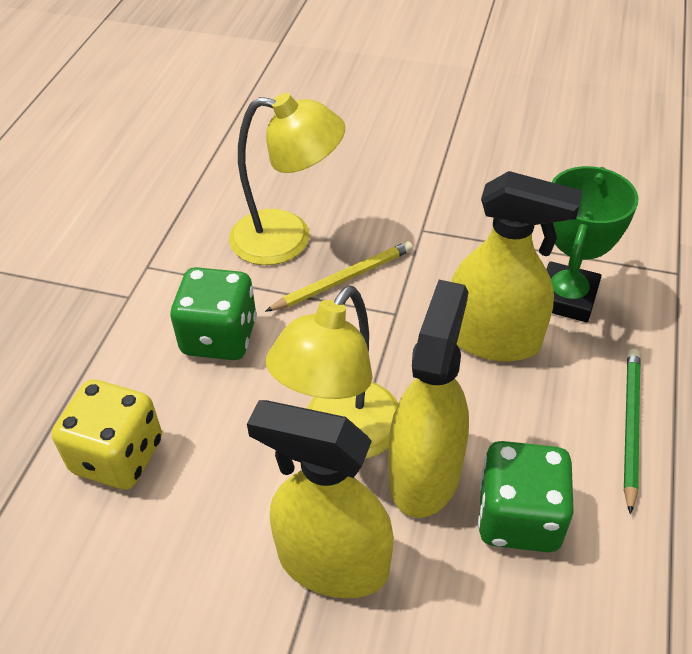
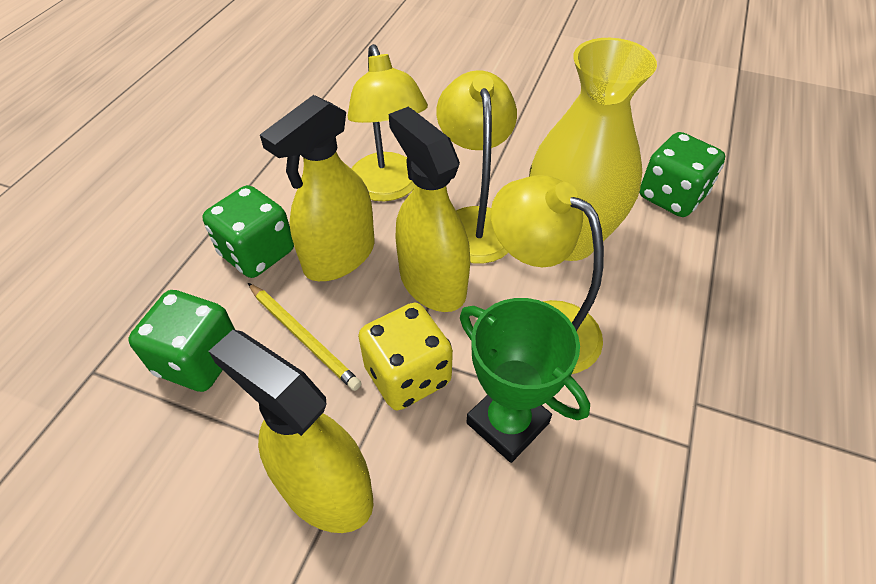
green dice: [170,267,257,360] [478,441,574,552] = 2 -> [128,290,235,392] [203,185,294,278] [639,132,725,217] = 3
green pencil: [624,349,640,515] = 1 -> none = 0
yellow lamp: [229,93,345,265] [266,286,398,459] = 2 -> [348,44,428,201] [436,70,517,264] [491,175,604,374] = 3
yellow vase: none = 0 -> [529,38,657,261] = 1

